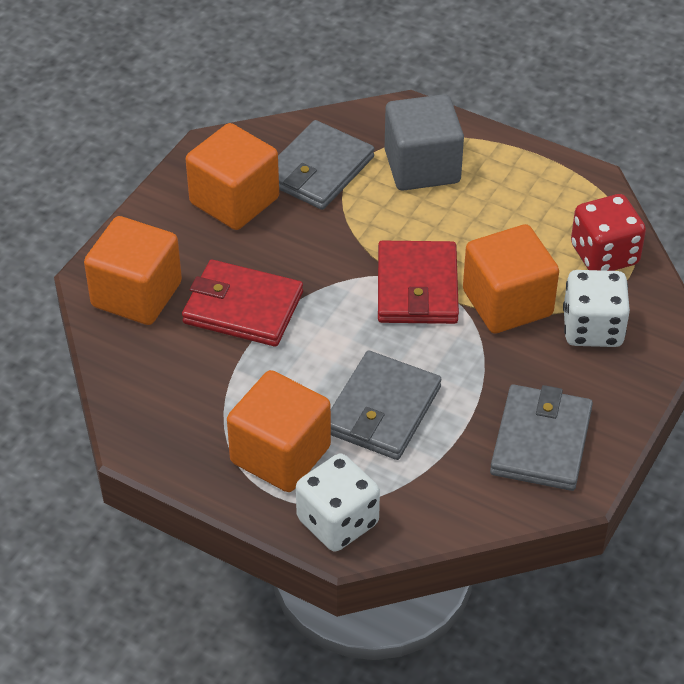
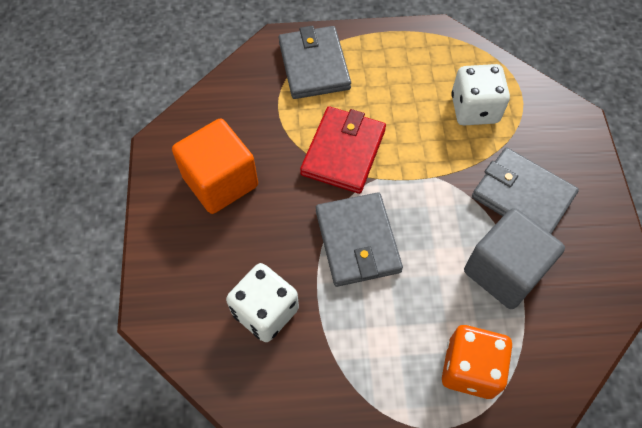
orange cube: [84,216,182,325] [186,123,279,230] [227,370,331,492] [463,224,559,334] = 4 -> [172,118,258,214] = 1
orange dice: none = 0 -> [442,325,512,399] = 1
red dice: [571,194,646,271] = 1 -> none = 0
red wallet: [182,260,303,347] [378,241,459,324] = 2 -> [300,106,386,194] = 1

